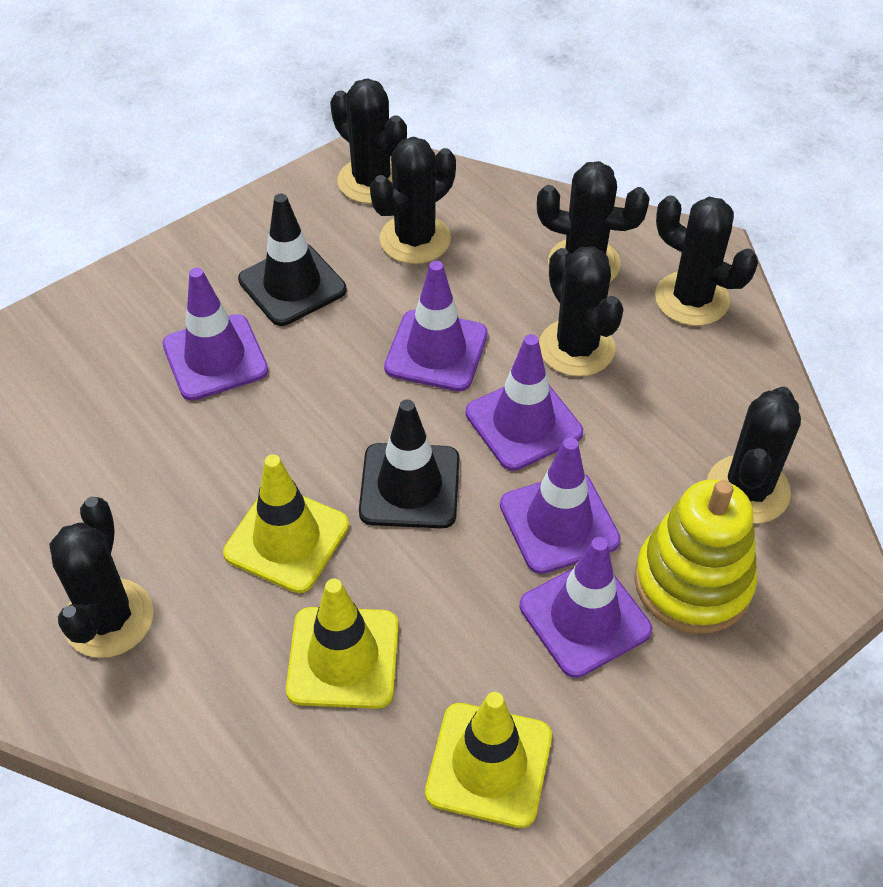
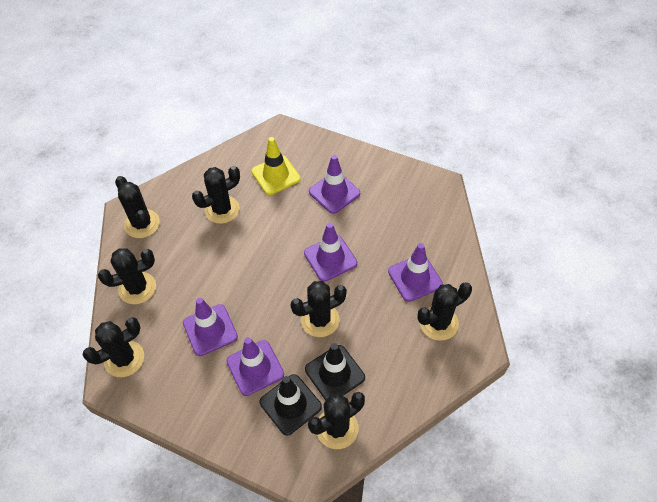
yellow stacking toy: [634,479,757,634] = 1 -> none = 0
yellow traffic cone: [223,454,349,593] [286,579,399,709] [425,692,552,828] = 3 -> [252,137,301,195] = 1

